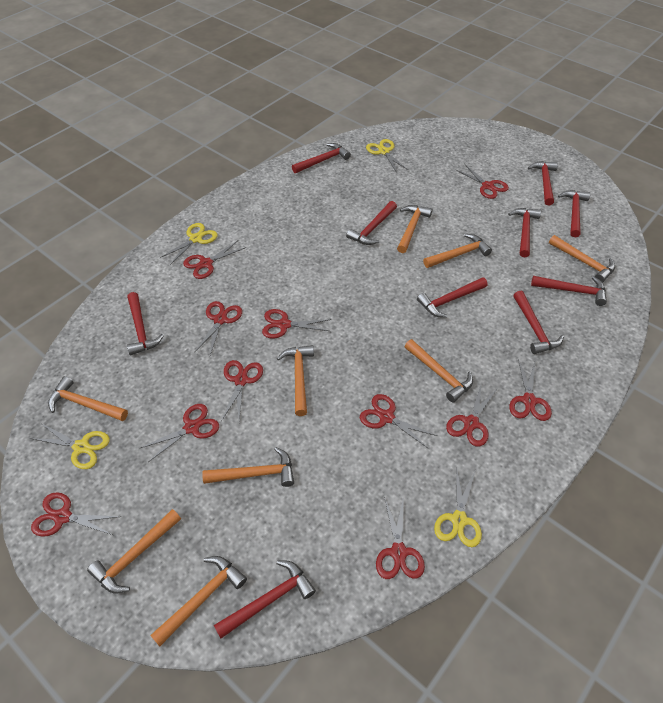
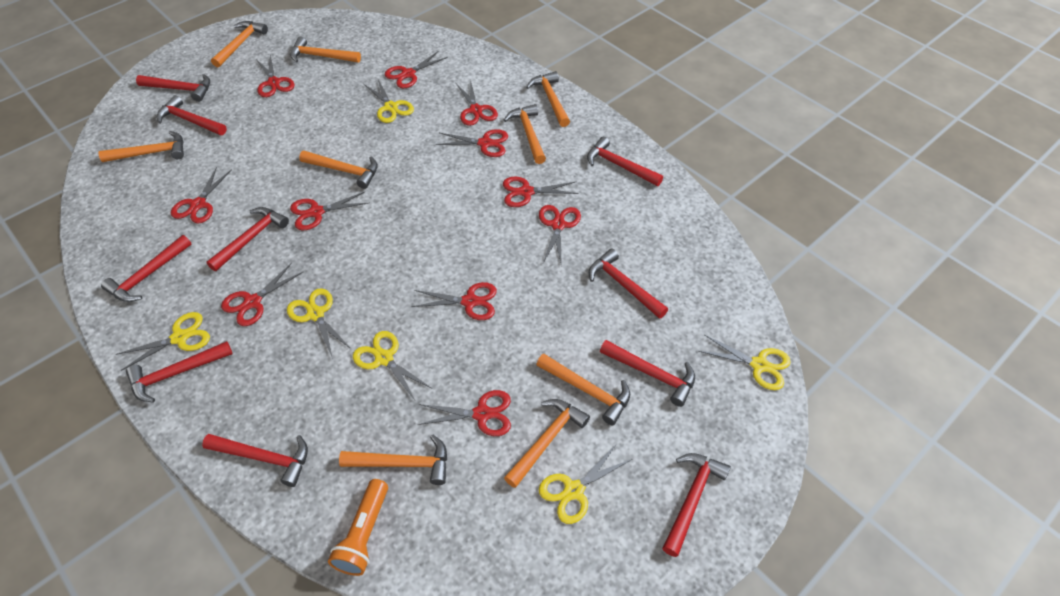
orange flashlight: none = 0 -> [328,479,388,576] = 1
yellow scissors: [30,424,110,469] [160,223,218,265] [366,139,408,173] [434,466,482,547] = 4 -> [116,312,210,371] [287,288,351,357] [353,331,431,400] [364,79,414,123] [539,444,632,524] [698,335,791,390] = 6

